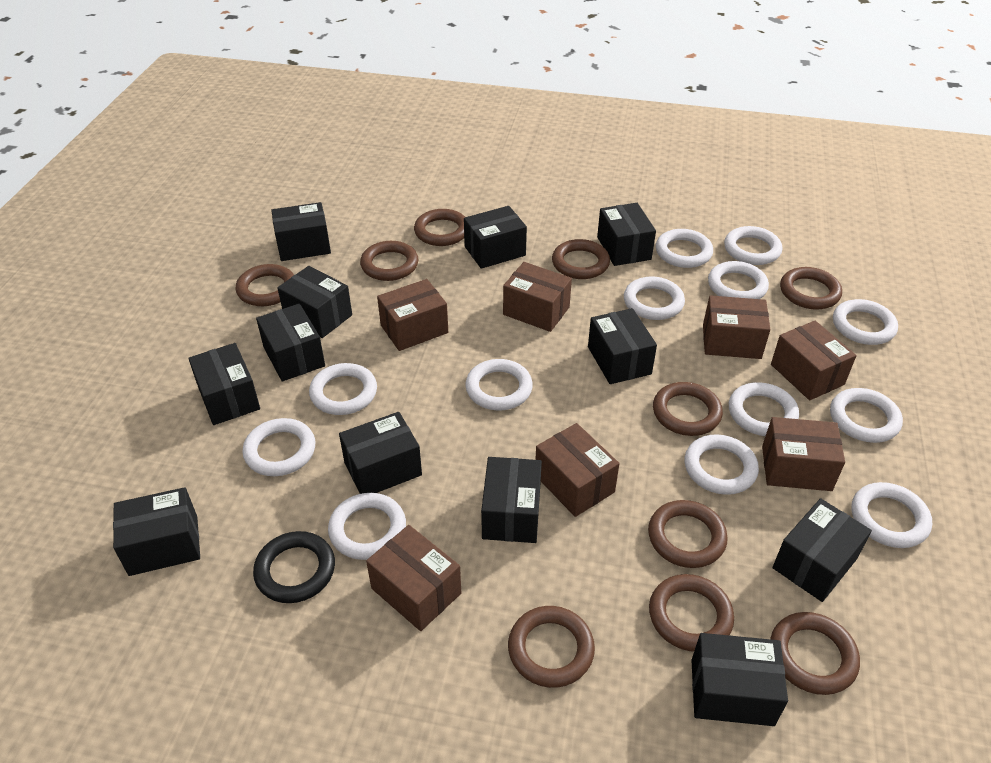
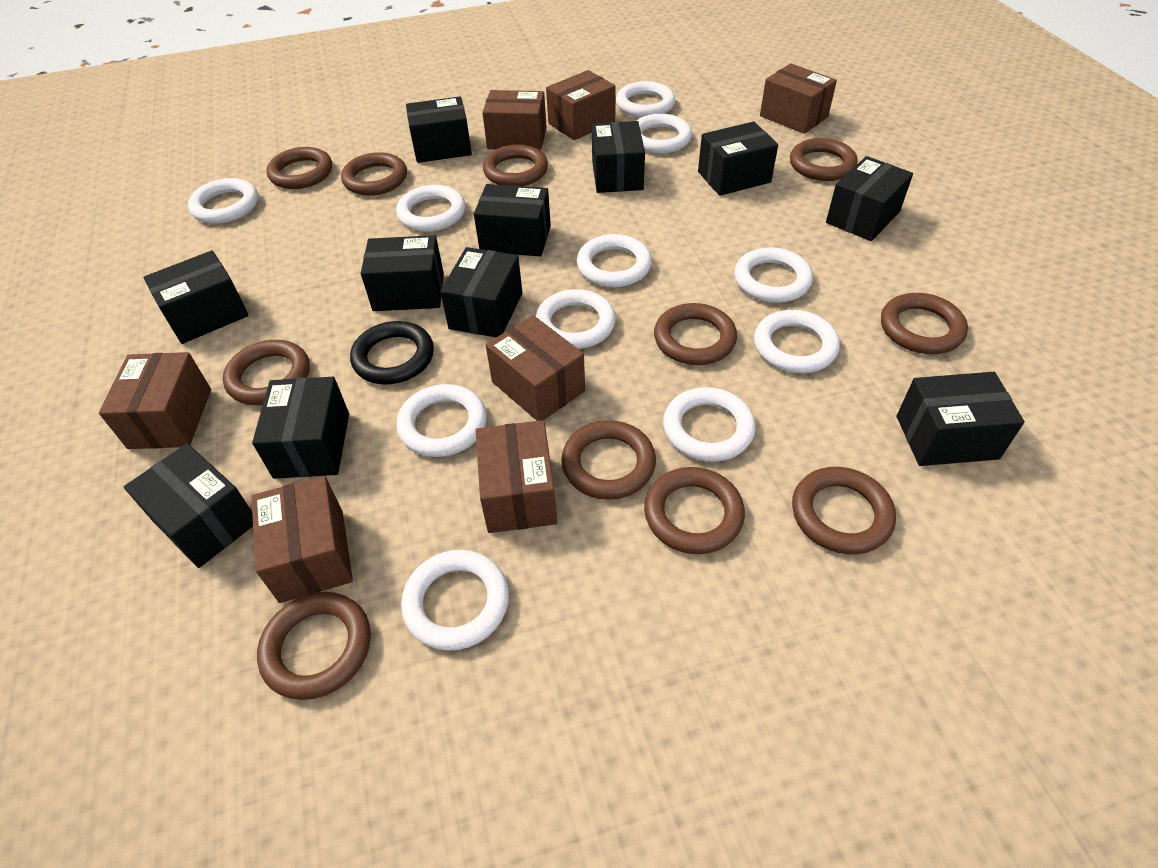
black box: [113,487,200,576] [188,343,260,425] [256,304,325,381] [271,202,331,261] [277,266,352,338] [339,412,422,494] [464,206,527,269] [481,457,542,543] [588,308,657,384] [597,203,656,266] [691,633,788,726] [773,498,872,602] = 12 -> [124,443,253,568] [143,250,249,344] [252,377,349,479] [361,235,444,311] [406,96,472,163] [440,247,522,337] [474,184,551,257] [592,121,645,193] [698,122,778,196] [826,156,913,241] [897,372,1025,466] = 11
brown ring: [236,264,294,306] [360,241,418,281] [414,209,465,246] [508,606,595,688] [552,239,610,279] [648,500,728,568] [649,574,734,652] [653,382,723,436] [770,612,860,695] [780,267,842,310] = 10 -> [223,340,310,405] [257,592,371,700] [266,147,332,189] [341,152,407,196] [483,145,548,186] [561,420,656,500] [644,467,745,554] [654,303,737,365] [790,138,858,181] [792,467,896,554] [881,293,968,354] = 11
white ring: [242,418,315,476] [309,363,377,415] [328,493,406,560] [465,359,533,410] [624,276,685,320] [656,229,713,268] [685,434,759,495] [708,261,769,299] [724,226,782,265] [729,382,799,436] [830,388,903,443] [833,299,898,345] [852,482,932,548] = 13 -> [188,178,258,224] [396,185,465,232] [396,384,487,457] [401,550,509,651] [536,289,616,349] [577,234,652,287] [616,81,675,118] [637,114,692,154] [663,387,756,462] [734,247,813,303] [754,310,840,373] = 11

